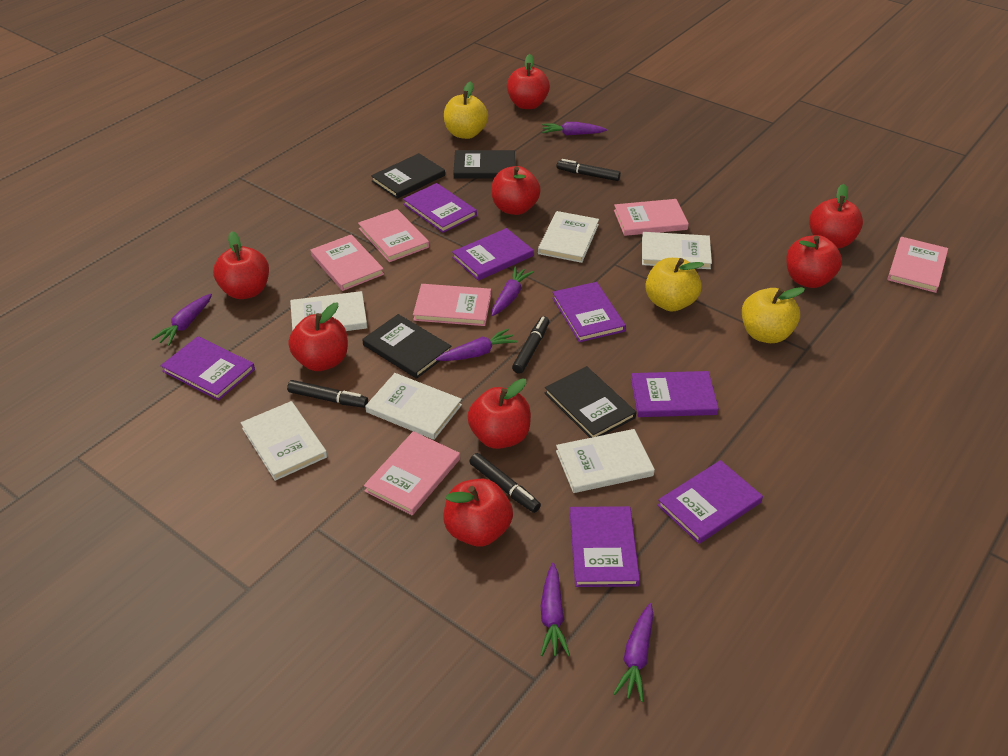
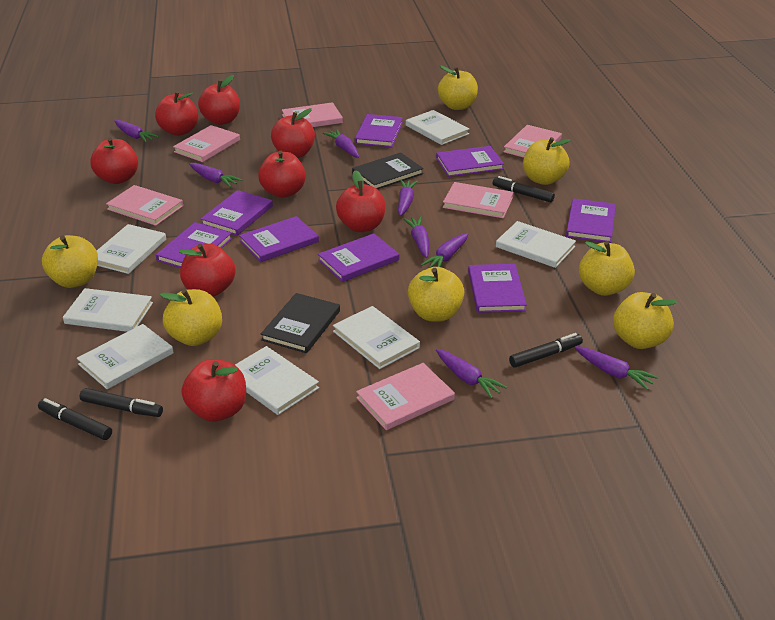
black book: [362,314,452,379] [371,153,445,199] [454,150,515,179] [545,366,636,438] = 4 -> [261,293,340,353] [352,152,423,189] = 2
purple book: [160,336,255,401] [403,183,477,233] [452,228,534,281] [552,282,626,343] [570,506,640,587] [631,371,719,417] [657,460,763,544] = 7 -> [156,222,232,268] [201,190,273,236] [239,216,319,262] [318,233,399,282] [355,114,403,147] [436,146,504,177] [468,264,527,313] [566,198,616,243] = 8
purple carrot: [152,294,212,346] [436,329,518,361] [491,267,533,316] [541,563,570,656] [542,122,607,135] [613,603,654,702] = 6 -> [114,120,159,142] [189,163,242,188] [323,129,359,158] [398,179,418,216] [403,216,429,258] [421,233,469,268] [436,349,507,399] [574,346,658,390] = 8
white book: [241,401,327,481] [290,291,368,331] [365,373,462,440] [538,211,599,263] [556,429,655,493] [642,232,712,269] = 6 -> [63,288,153,332] [77,324,174,389] [97,224,166,274] [235,346,319,415] [333,306,420,369] [406,110,469,145] [496,221,576,268] = 7
yellow apple: [444,81,488,139] [645,258,704,312] [742,287,805,343] = 3 -> [42,235,98,288] [160,289,222,346] [408,267,464,322] [438,66,478,110] [523,137,571,185] [579,241,635,296] [613,292,677,349] = 7

